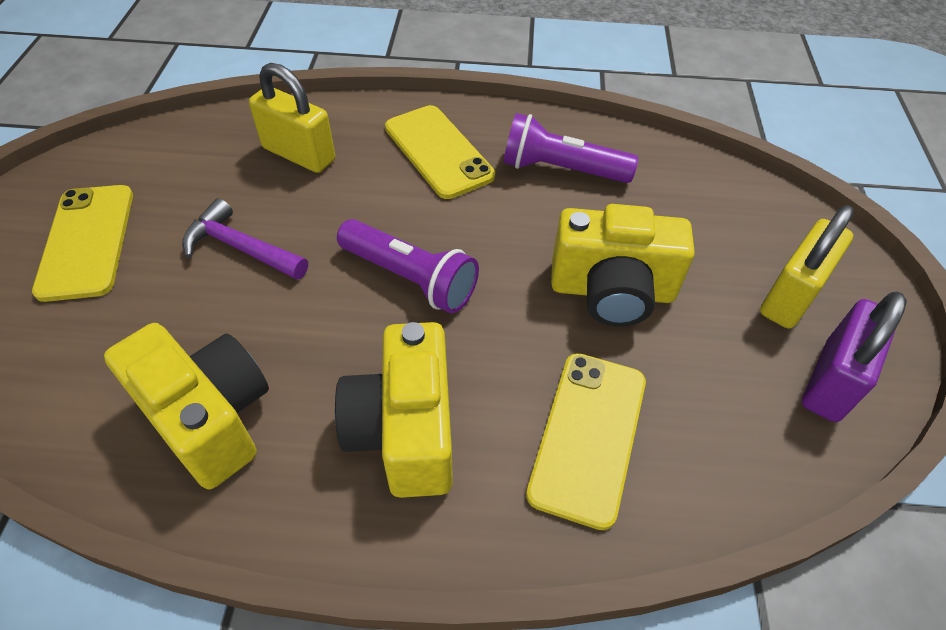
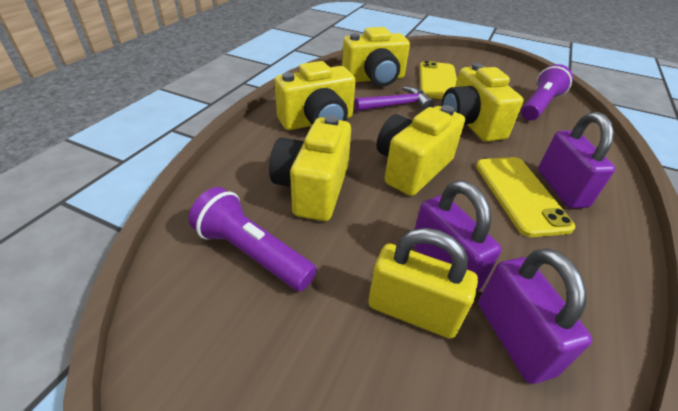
purple padlock: [802,291,907,422] = 1 -> [413,180,501,291] [478,248,592,384] [538,112,615,208] = 3
yellow camera: [104,323,269,489] [335,322,453,498] [551,204,695,327] = 3 -> [269,115,351,221] [274,61,356,130] [342,27,410,87] [377,105,465,196] [442,63,523,142] = 5
yellow padlock: [249,63,335,173] [760,205,854,329] = 2 -> [368,228,478,339] = 1
yellow phone: [32,185,133,302] [385,105,495,199] [526,353,646,530] = 3 -> [420,61,457,99] [476,157,575,237] = 2

